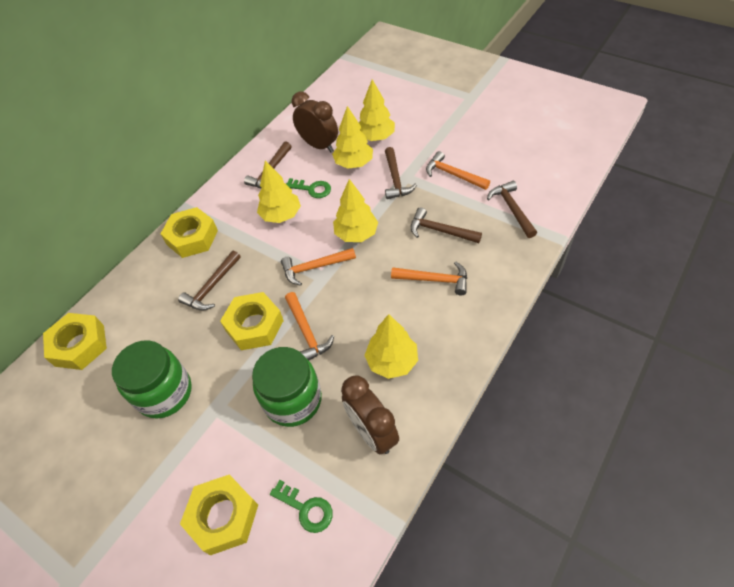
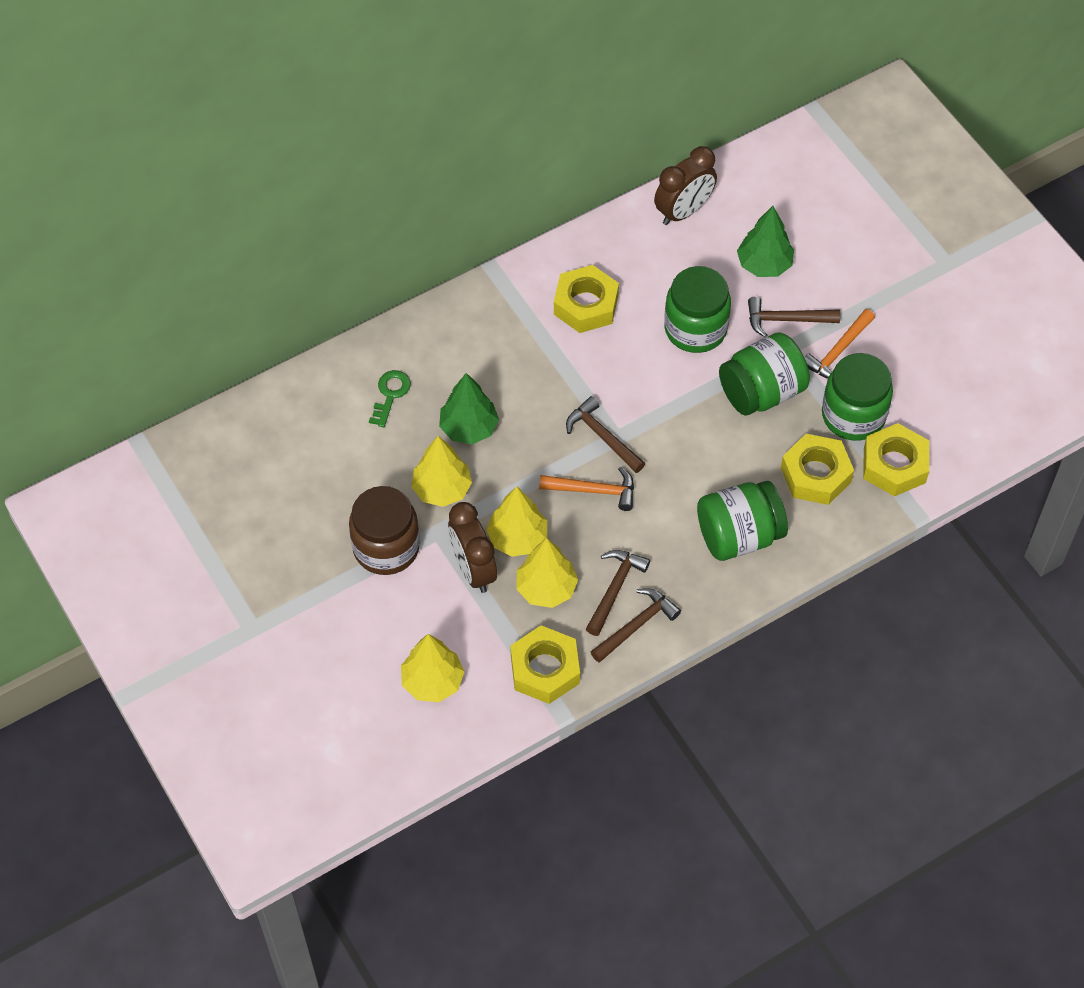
brown hammer: [178,251,241,310] [244,141,292,188] [385,147,417,199] [410,207,482,243] [487,181,537,238] = 5 -> [566,396,645,473] [586,550,650,636] [591,588,681,663] [748,297,840,337] = 4
brown jar: none = 0 -> [349,486,420,575] = 1
green jar: [112,340,192,419] [252,347,322,427] = 2 -> [664,266,731,353] [697,481,788,561] [719,333,810,416] [822,353,893,441] = 4
green key: [270,480,333,533] [286,178,331,198] = 2 -> [369,370,411,427] = 1
green tree: none = 0 -> [439,373,499,444] [737,206,794,277] = 2
orange hammer: [281,248,356,286] [285,292,334,360] [391,262,467,295] [426,151,490,190] = 4 -> [539,467,634,511] [804,309,875,379] = 2
yellow tree: [257,160,301,223] [332,106,373,169] [333,179,378,242] [359,79,395,141] [364,314,418,379] = 5 -> [401,634,465,702] [411,436,472,507] [486,486,547,557] [517,538,578,608] = 4

